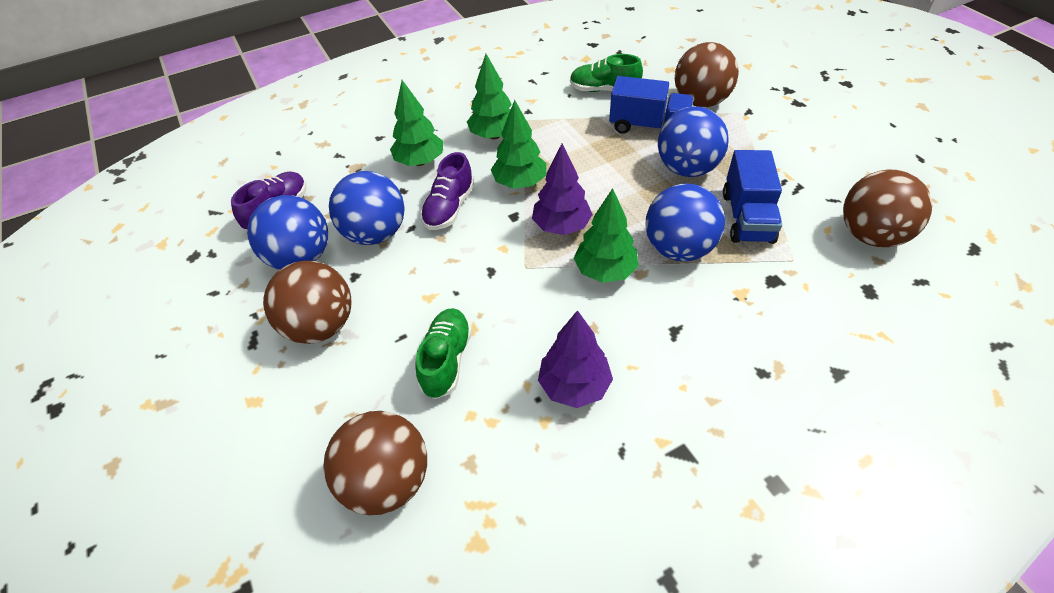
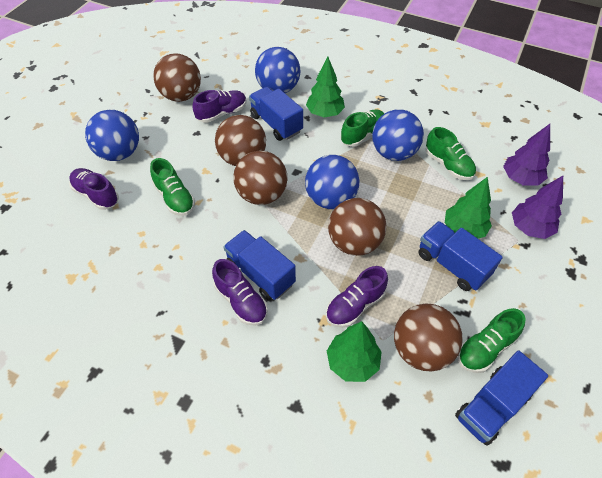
blue truck: [609,76,694,134] [723,150,782,244] = 2 -> [223,230,296,300] [249,87,303,141] [418,221,503,291] [455,351,548,446] = 4
brown ball: [263,261,352,344] [323,411,427,515] [675,42,739,107] [843,170,932,247] = 4 -> [153,53,201,102] [215,115,266,166] [233,151,288,205] [328,198,386,256] [394,303,463,372] = 5
green shoe: [415,308,472,399] [570,54,643,92] = 2 -> [150,158,195,216] [341,109,384,147] [425,127,476,180] [458,308,526,373] = 4
green tree: [390,80,444,166] [467,54,512,139] [491,100,546,189] [574,188,639,283] = 4 -> [306,57,345,117] [327,321,382,382] [445,177,492,238] = 3
purple shoe: [231,172,307,231] [420,152,474,230] = 2 -> [69,168,119,210] [192,90,247,123] [212,259,268,326] [326,266,388,328] = 4

